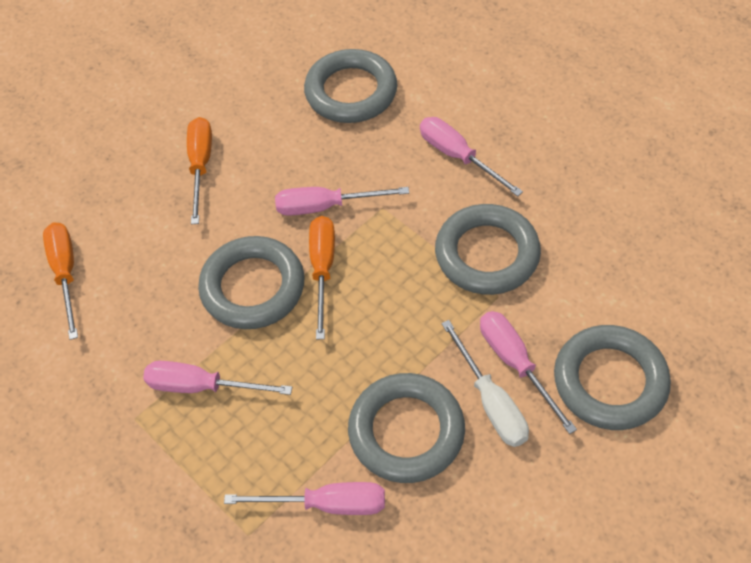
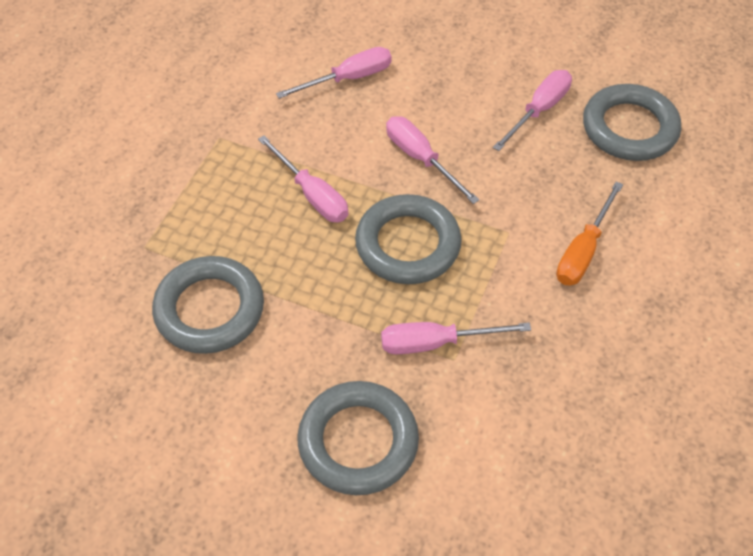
grey ring: [198,236,304,329] [304,49,397,123] [348,373,465,483] [435,204,541,295] [554,325,671,430] = 5 -> [152,256,264,354] [297,381,419,495] [355,194,462,284] [583,84,681,161] = 4
orange screwdriver: [43,223,78,340] [187,117,212,224] [309,216,335,339] = 3 -> [556,181,623,286] = 1
white screwdriver: [441,320,529,447] = 1 -> none = 0

